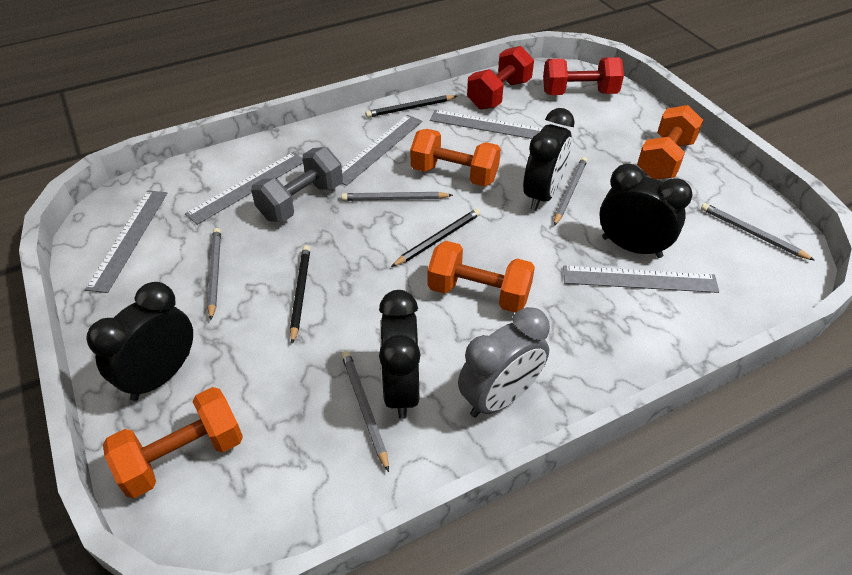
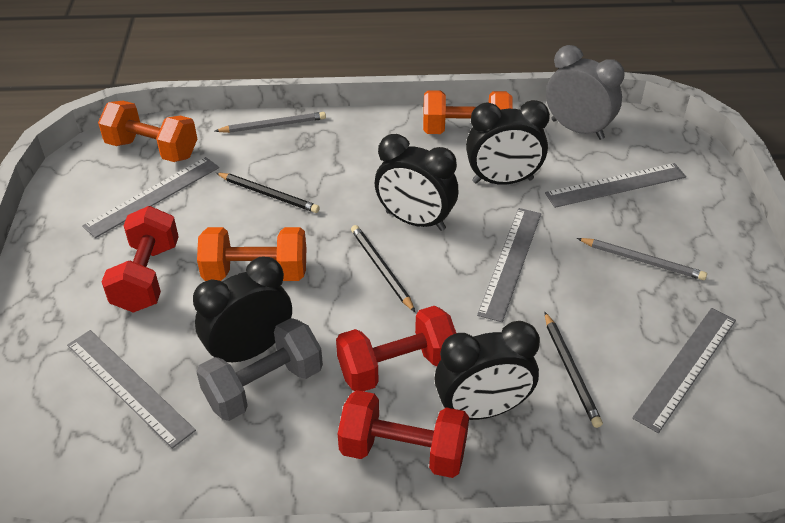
grey pencil: [207,228,221,320] [341,192,453,201] [341,351,389,472] [554,157,587,226] [701,203,815,261] = 5 -> [215,112,326,133] [577,238,707,280] = 2
orange dumbbell: [103,387,243,498] [410,129,501,187] [428,241,535,313] [637,105,703,179] = 4 -> [98,101,197,162] [197,227,306,281] [423,90,513,134] = 3
red dumbbell: [467,46,534,110] [543,57,624,95] = 2 -> [102,206,179,313] [336,306,456,391] [338,390,469,478] = 3

